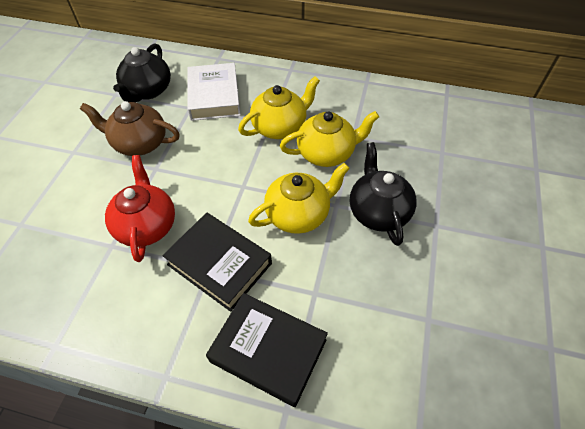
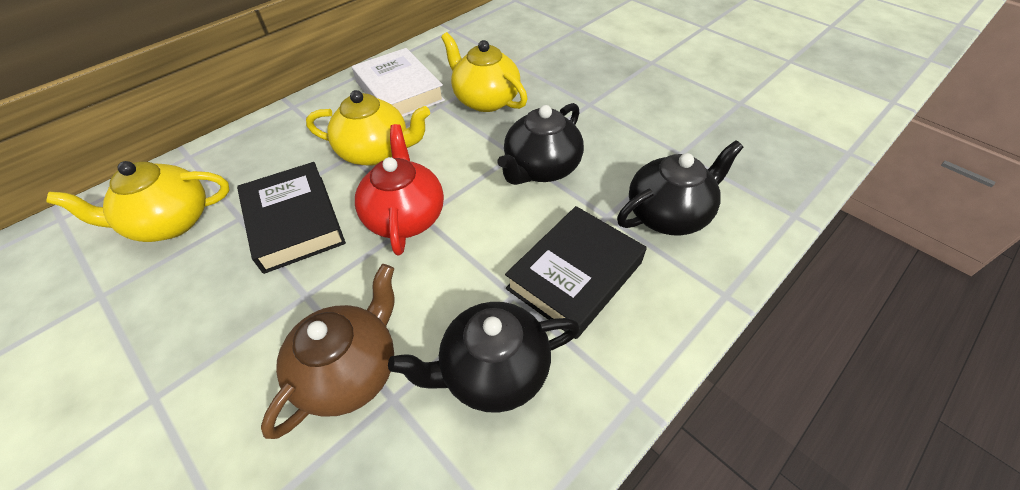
black teapot: [113,43,171,102] [350,142,417,246] = 2 -> [388,302,580,413] [497,103,584,185] [617,140,743,235] = 3

